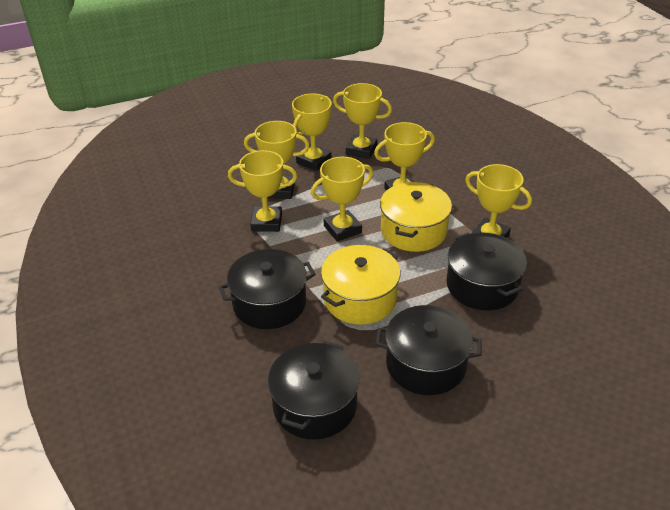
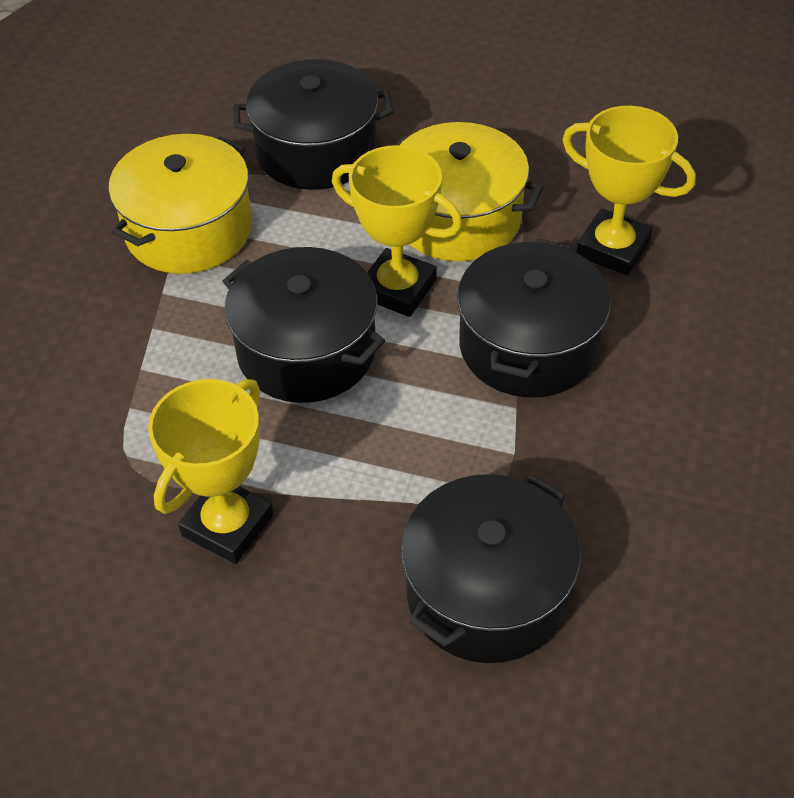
yellow trophy: [228,150,297,232] [244,121,310,199] [292,93,332,171] [311,157,373,242] [333,83,392,159] [374,122,435,191] [465,164,532,238] = 7 -> [148,379,273,564] [332,145,462,317] [562,106,696,275] = 3

